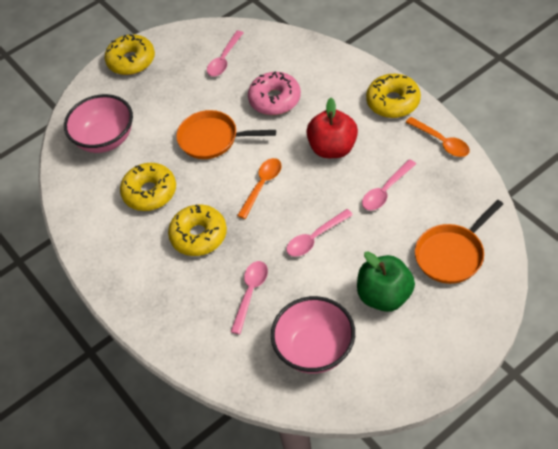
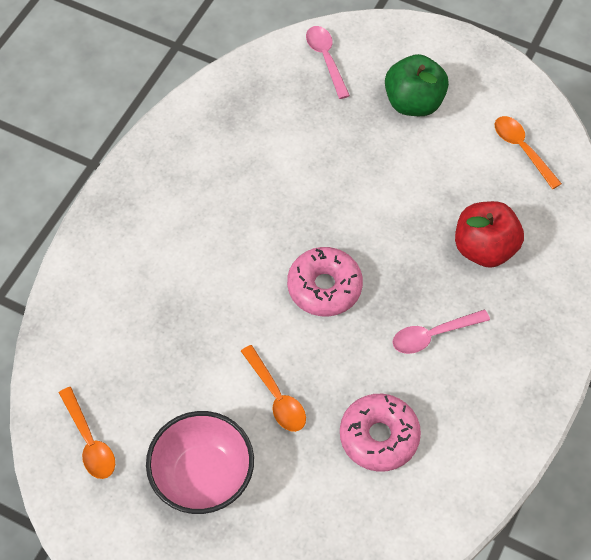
orange pan: [176,110,276,159] [415,200,503,284] = 2 -> none = 0
orange spoon: [237,158,282,219] [406,117,470,157] = 2 -> [59,387,115,479] [241,345,306,432] [495,116,562,189] = 3
pink bowl: [64,94,133,153] [271,296,355,374] = 2 -> [146,411,254,514] = 1
pink donut: [248,72,301,115] = 1 -> [287,247,363,316] [340,394,421,472] = 2
pink spoon: [207,31,243,76] [231,261,268,334] [286,209,353,257] [362,159,416,210] = 4 -> [306,26,350,99] [392,309,490,354] = 2
yellow donut: [105,34,155,75] [120,163,176,211] [168,205,227,256] [366,74,421,118] = 4 -> none = 0

